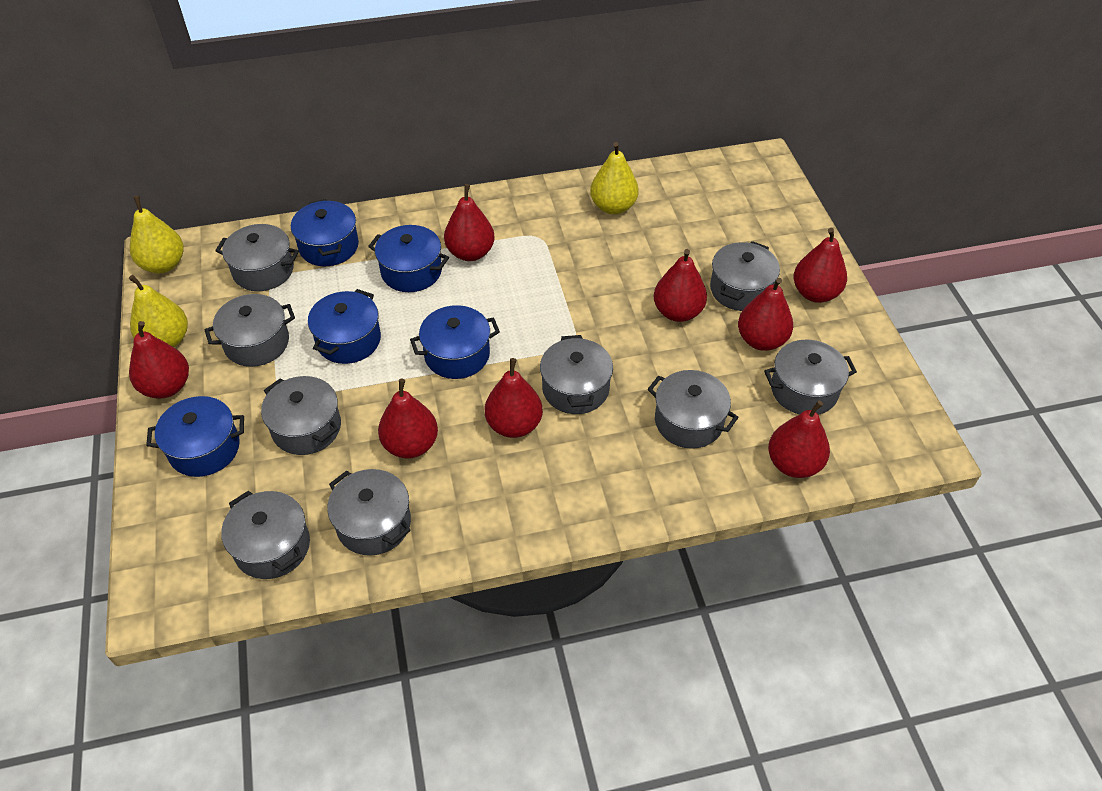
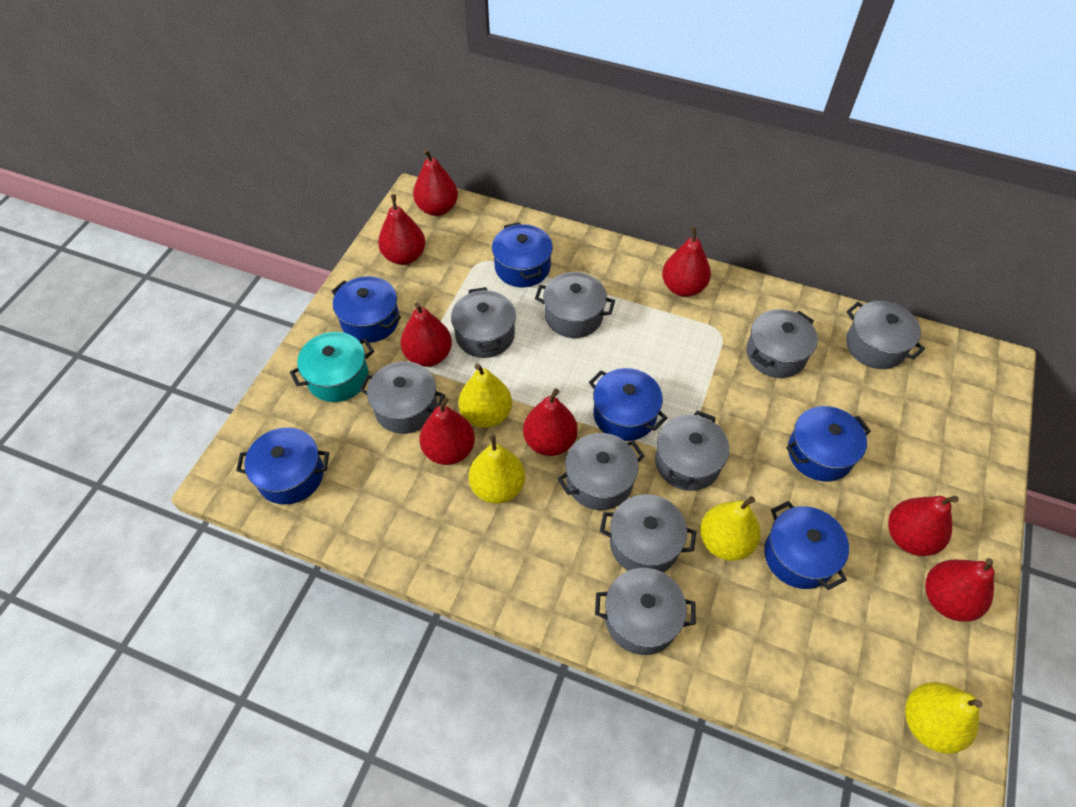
blue pot: [146,396,244,477] [291,199,359,266] [308,289,381,364] [368,225,449,292] [410,305,500,379] = 5 -> [236,427,329,505] [331,276,401,343] [492,222,553,287] [589,368,667,441] [764,501,849,590] [786,406,871,482] = 6
turquoise pot: none = 0 -> [290,332,374,402] = 1
yellow pear: [129,275,188,347] [130,196,184,273] [590,142,639,214] = 3 -> [459,364,512,428] [469,434,525,504] [700,496,761,561] [905,682,982,754] = 4

